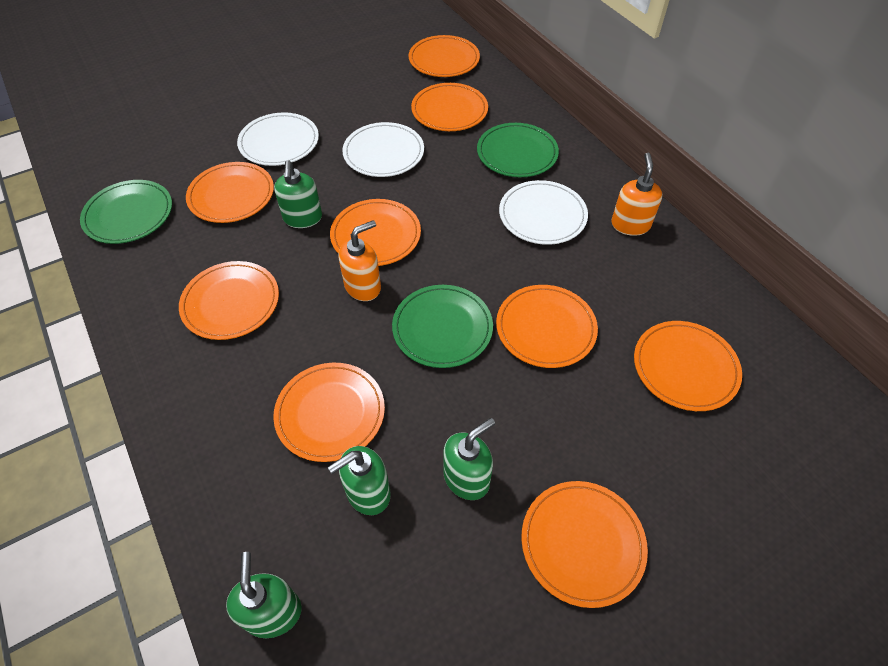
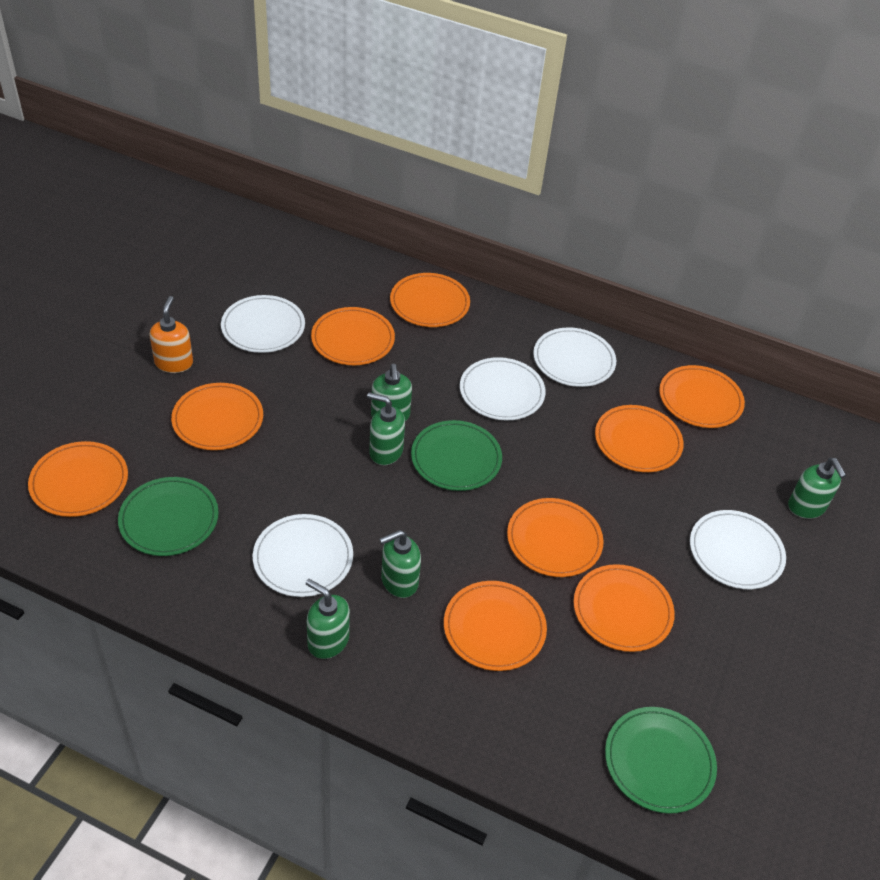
green soap dispenser: [226,552,302,638] [274,160,322,228] [328,446,391,515] [444,418,495,500] = 4 -> [306,579,350,659] [367,392,405,465] [371,364,412,421] [379,530,421,598] [788,458,846,519] = 5
orange soap dispenser: [338,220,381,301] [611,153,662,236] = 2 -> [149,296,193,373] = 1
white plate: [237,112,319,166] [342,122,424,177] [499,180,588,245] = 3 -> [221,295,305,353] [253,514,353,597] [460,357,546,420] [533,327,616,387] [690,510,786,589] = 5

